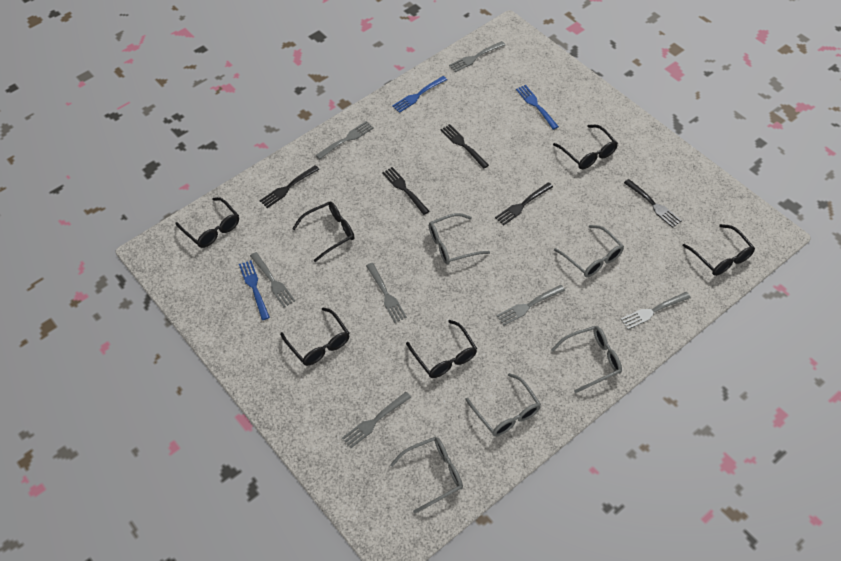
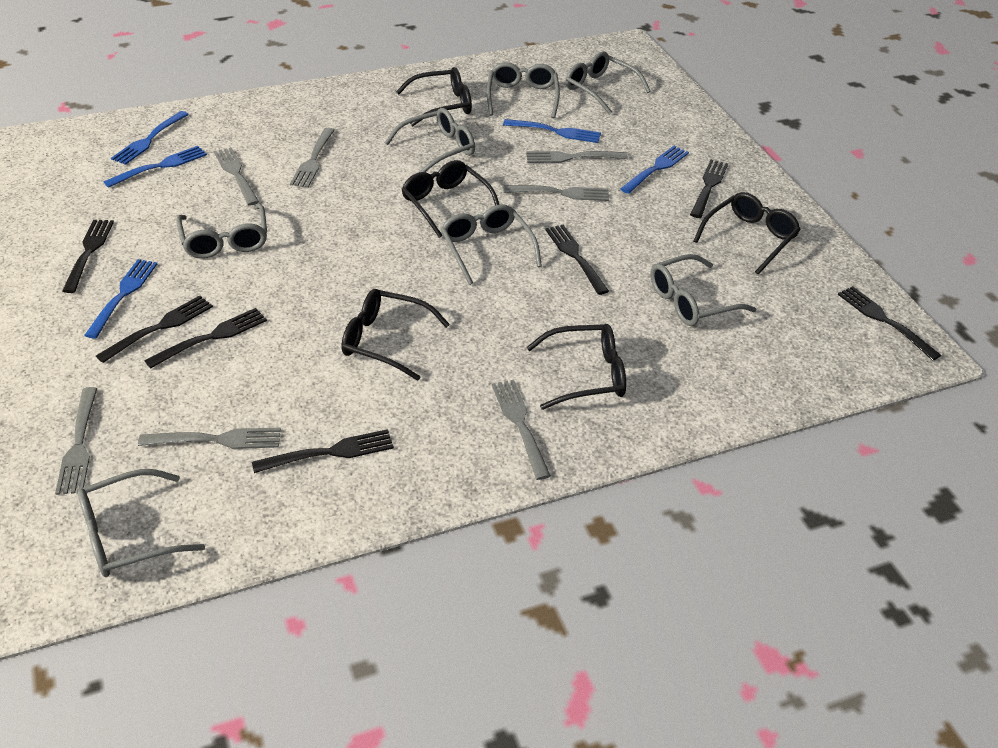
black fork: [259,165,319,208] [382,167,430,215] [441,124,489,169] [495,182,553,226] [624,179,682,228] = 5 -> [62,220,114,293] [96,295,213,363] [144,308,267,369] [252,429,394,473] [545,225,609,295] [690,160,728,218] [838,286,941,361] = 7
black glasses: [175,197,239,248] [280,308,349,366] [292,202,354,262] [406,320,477,378] [553,125,618,169] [683,224,755,276] = 6 -> [342,289,450,381] [396,67,472,126] [401,160,499,238] [527,324,626,410] [694,192,801,275] = 5
blue fork: [239,260,270,320] [392,76,447,113] [516,85,559,130] = 3 -> [84,259,157,339] [104,146,207,188] [111,111,189,165] [503,119,601,143] [620,146,689,194] = 5
grey glasses: [390,437,463,514] [429,213,490,265] [465,373,541,436] [551,326,622,393] [554,225,624,277] = 5 -> [78,469,205,577] [176,204,267,259] [384,108,475,173] [441,204,542,285] [487,62,560,118] [566,51,651,115] [650,254,756,326] = 7

